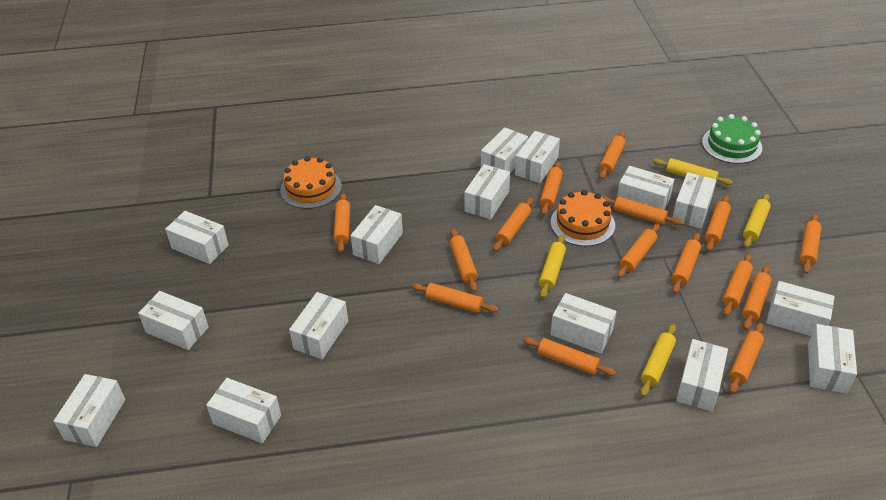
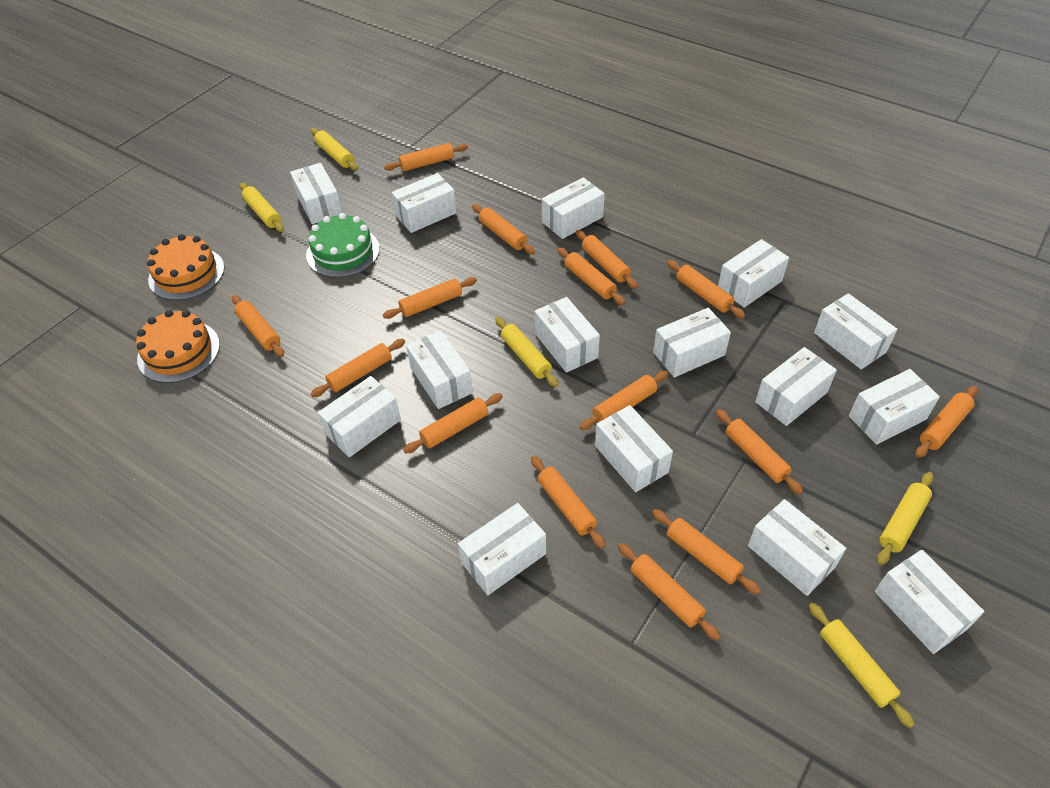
yellow rolling pin: [539,235,566,298] [640,324,676,397] [653,158,733,185] [743,194,771,248] = 4 -> [240,183,284,232] [311,128,358,171] [495,317,559,387] [809,602,914,728] [877,472,933,565] = 5

